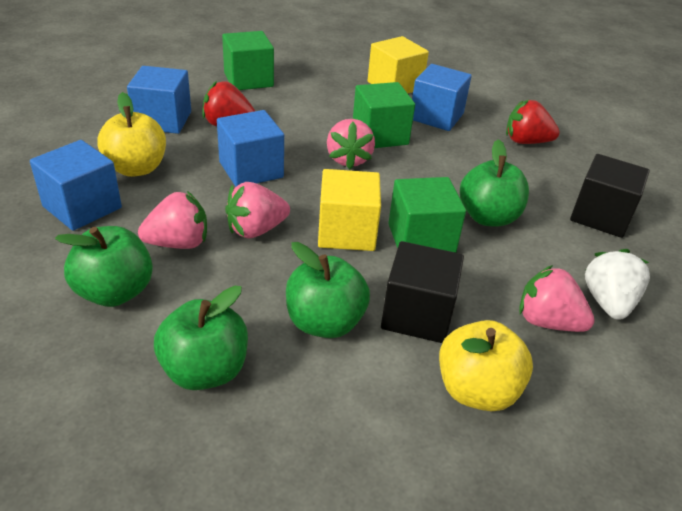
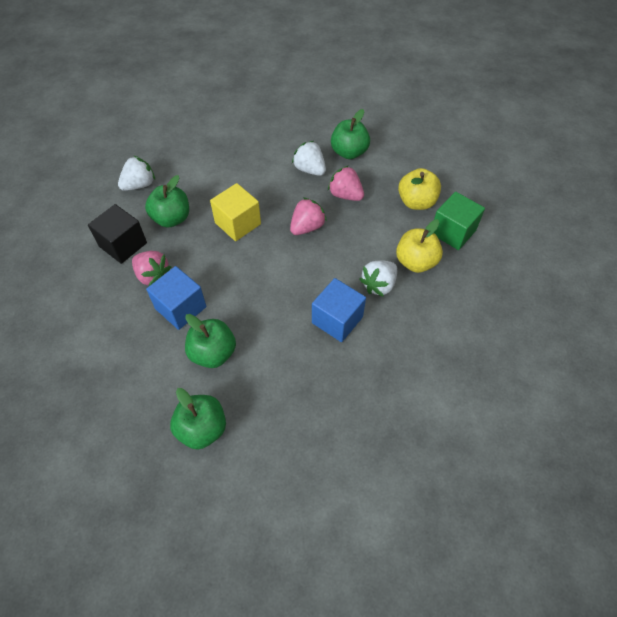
black cube: [381,241,464,343] [570,154,650,238] = 2 -> [88,204,147,264] = 1
blue cube: [30,140,122,231] [127,66,191,134] [217,110,284,187] [412,64,472,131] = 4 -> [146,266,206,330] [312,278,366,342] = 2
green cube: [222,31,274,90] [353,82,415,148] [388,177,466,253] = 3 -> [434,192,485,250] = 1
pink strawberry: [138,191,207,249] [225,182,290,238] [327,119,375,169] [519,265,595,332] = 4 -> [132,251,171,286] [290,197,327,235] [328,165,364,201] = 3
red strawberry: [202,81,255,126] [506,100,560,144] = 2 -> none = 0
white strawberry: [585,249,650,320] = 1 -> [118,156,155,191] [292,141,326,176] [359,260,397,297] = 3
yellow cube: [318,169,381,251] [367,36,429,93] = 2 -> [210,183,261,241] = 1

